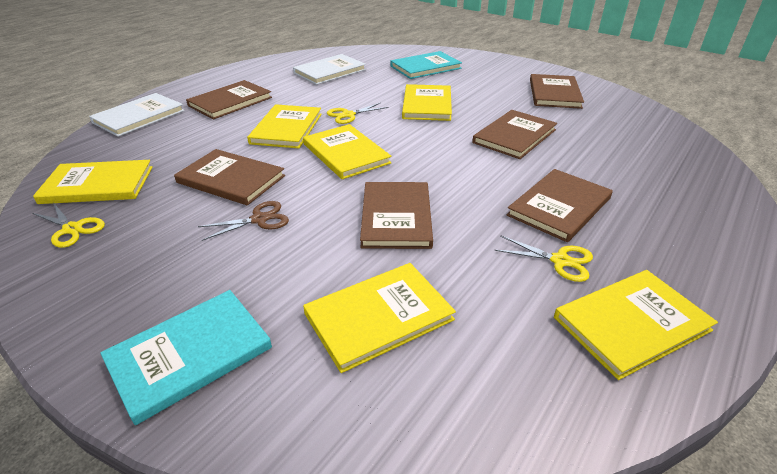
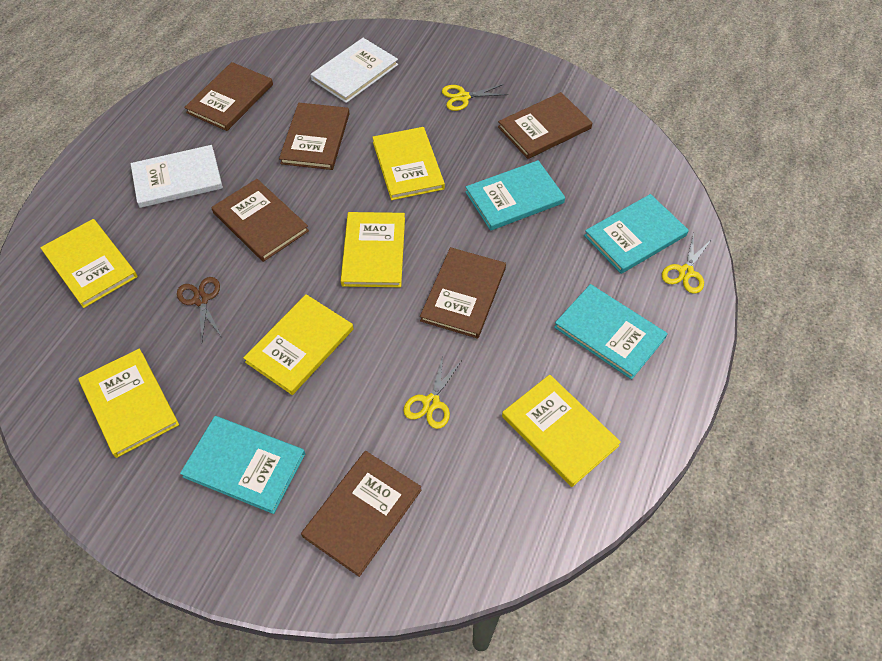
turquoise book: [100,290,272,425] [391,51,462,79] = 2 -> [180,416,305,514] [465,160,565,231] [554,284,668,380] [584,194,689,274] = 4

